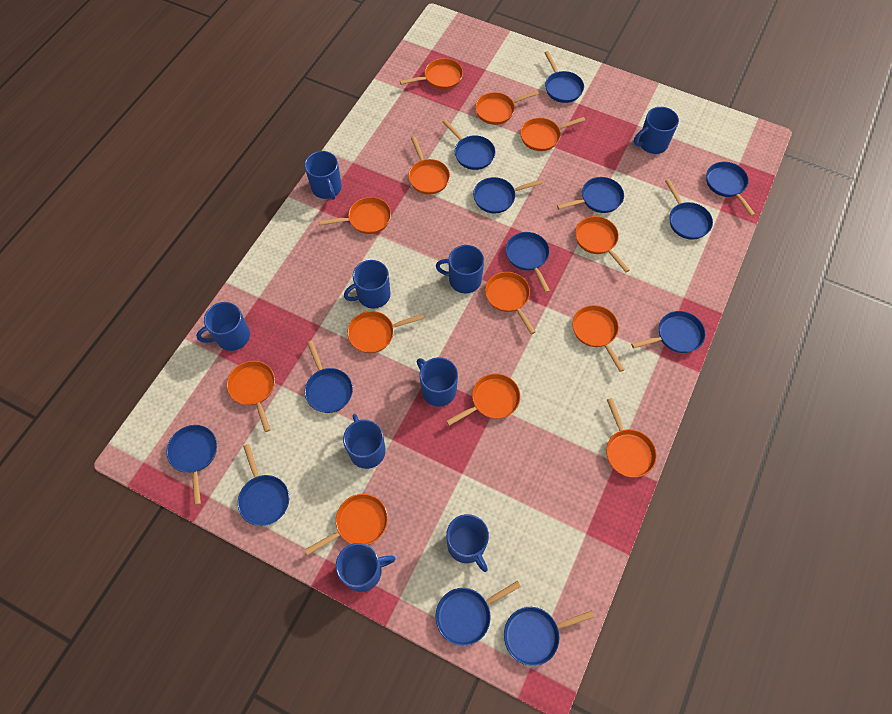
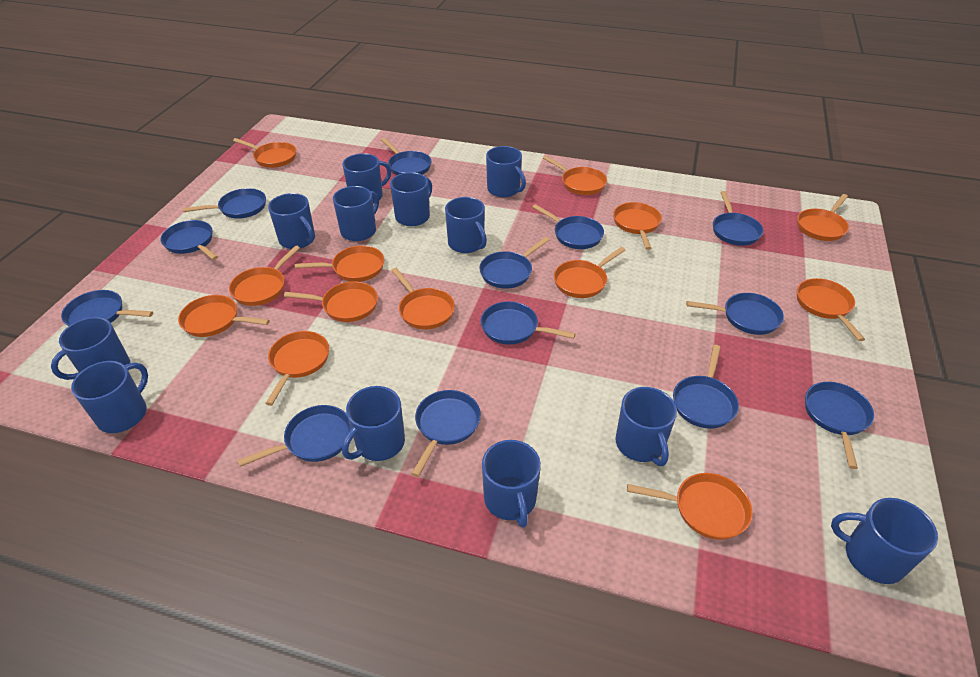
blue mug: [196,302,250,351] [304,151,342,200] [336,543,395,592] [343,414,385,469] [344,260,391,309] [417,357,458,407] [436,245,484,293] [446,514,489,572] [634,107,679,154] = 9 -> [51,317,130,380] [71,361,148,433] [268,193,315,249] [333,186,379,241] [342,153,391,204] [342,386,405,461] [390,172,432,226] [445,197,487,253] [482,440,541,528] [486,146,526,197] [615,387,677,466] [831,498,938,584] = 12

